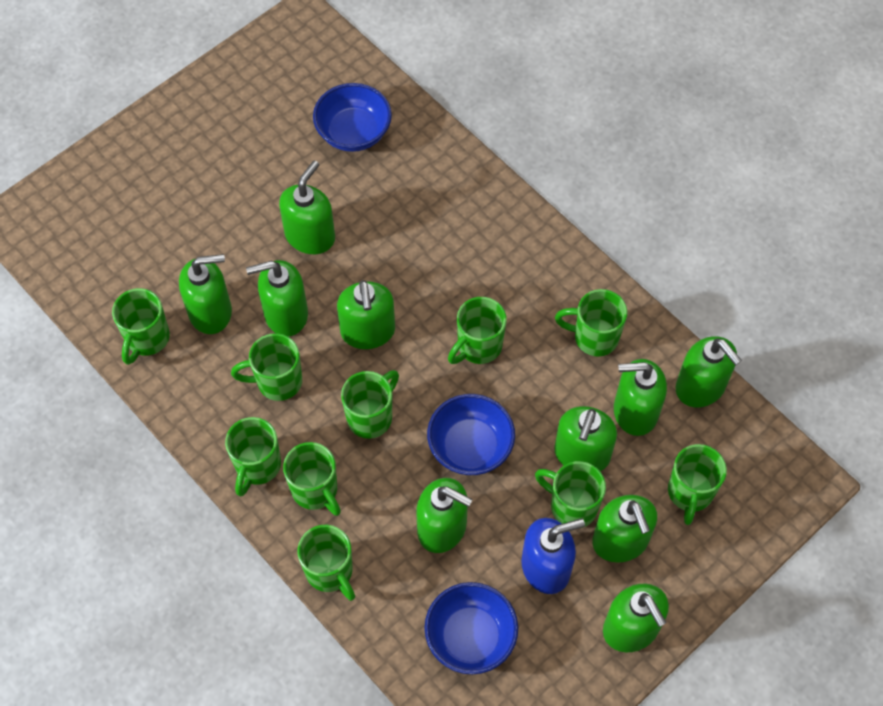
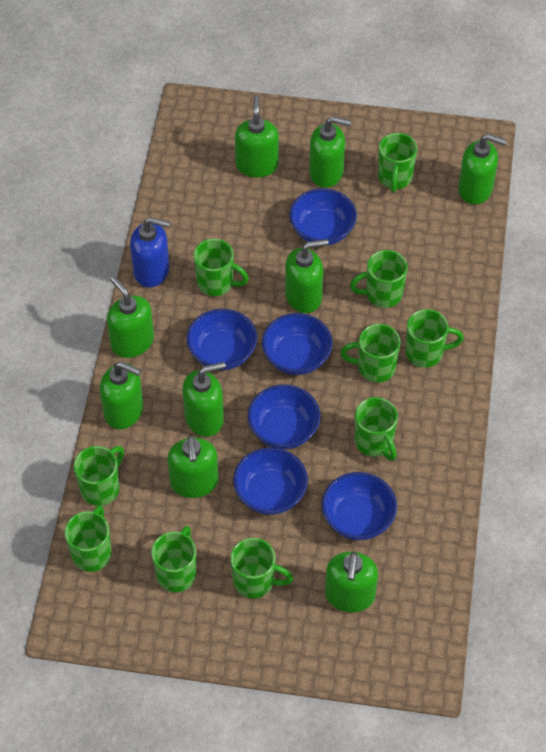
blue bowl: [313,83,392,152] [425,582,518,674] [427,394,515,475] = 3 -> [186,309,257,370] [233,447,308,515] [248,385,321,449] [262,313,332,375] [289,188,357,245] [322,472,397,540] = 6
green soap dispenser: [179,254,232,334] [246,260,308,336] [279,161,335,254] [337,280,395,349] [416,478,473,553] [554,406,617,471] [592,495,657,563] [603,584,669,652] [614,359,667,436] [676,336,742,407] = 10 -> [100,361,143,429] [107,276,154,358] [167,436,219,498] [182,362,226,437] [235,95,279,177] [285,239,329,313] [309,116,352,188] [325,552,378,612] [458,134,507,205] = 9

